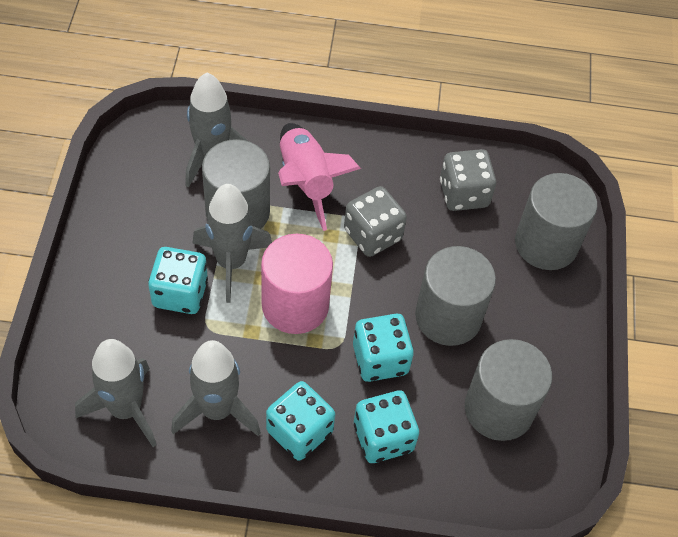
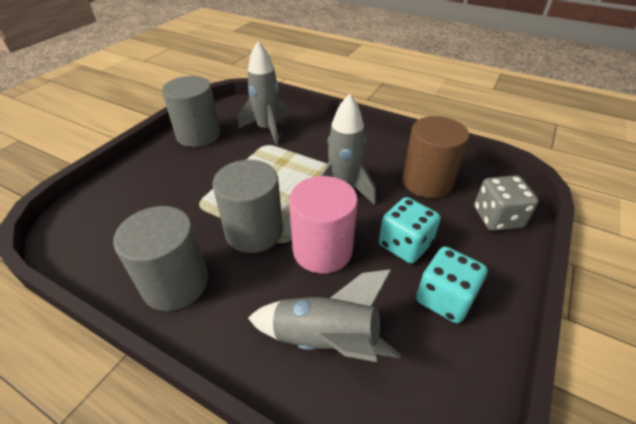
brown cylinder: none = 0 -> [402,116,469,198] = 1
grey cylinder: [202,139,270,229] [415,246,496,346] [465,339,552,441] [515,173,597,270] = 4 -> [113,206,208,311] [162,76,220,147] [213,160,283,253] = 3
grey dice: [344,186,407,257] [440,149,496,211] = 2 -> [474,175,539,231] = 1
grey rocket: [75,339,157,447] [171,340,261,436] [185,73,248,188] [192,184,272,303] = 4 -> [238,41,287,145] [248,269,401,362] [319,94,376,205] = 3
pink rocket: [278,123,361,231] = 1 -> none = 0
turquoise dice: [148,247,208,314] [266,381,335,461] [353,314,414,382] [354,391,419,463] = 4 -> [379,197,441,264] [416,246,488,323] = 2

